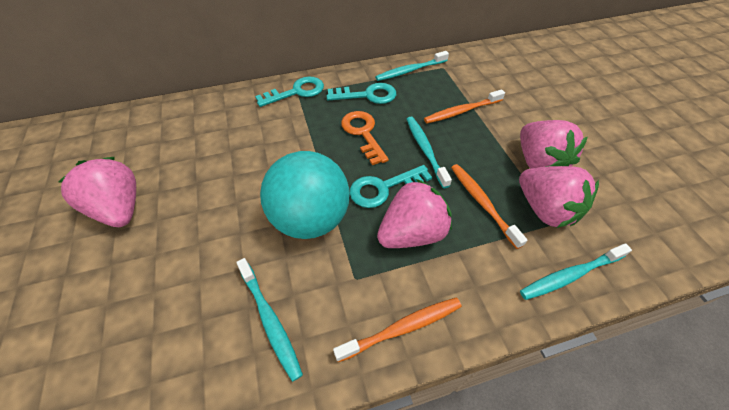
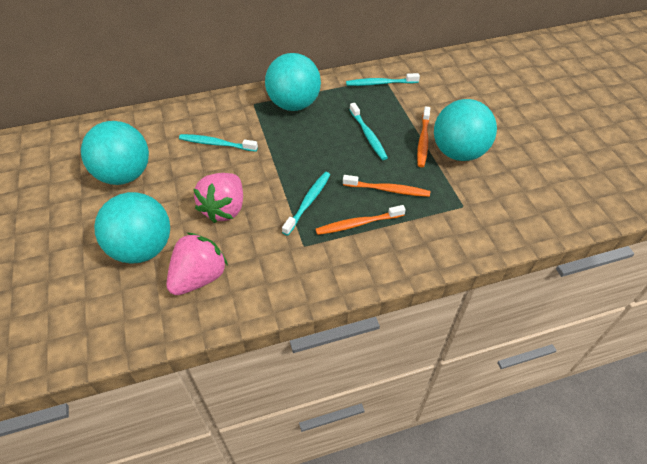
orange key: [341,111,389,165] = 1 -> none = 0
pink strawberry: [58,157,136,227] [377,179,452,248] [519,166,599,228] [520,120,588,169] = 4 -> [166,233,228,295] [193,173,243,223] = 2
turquoise ball: [260,151,350,239] = 1 -> [81,121,149,185] [94,192,170,264] [265,53,321,111] [434,99,497,161] = 4
turquoise key: [255,76,324,107] [327,83,396,104] [350,165,432,208] = 3 -> none = 0

